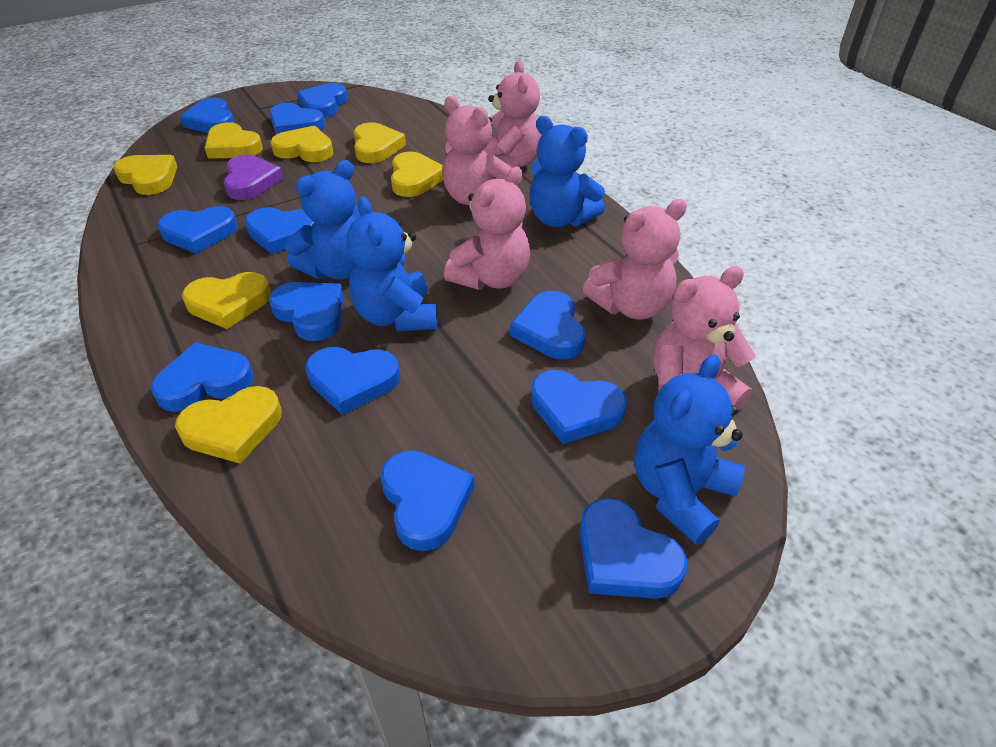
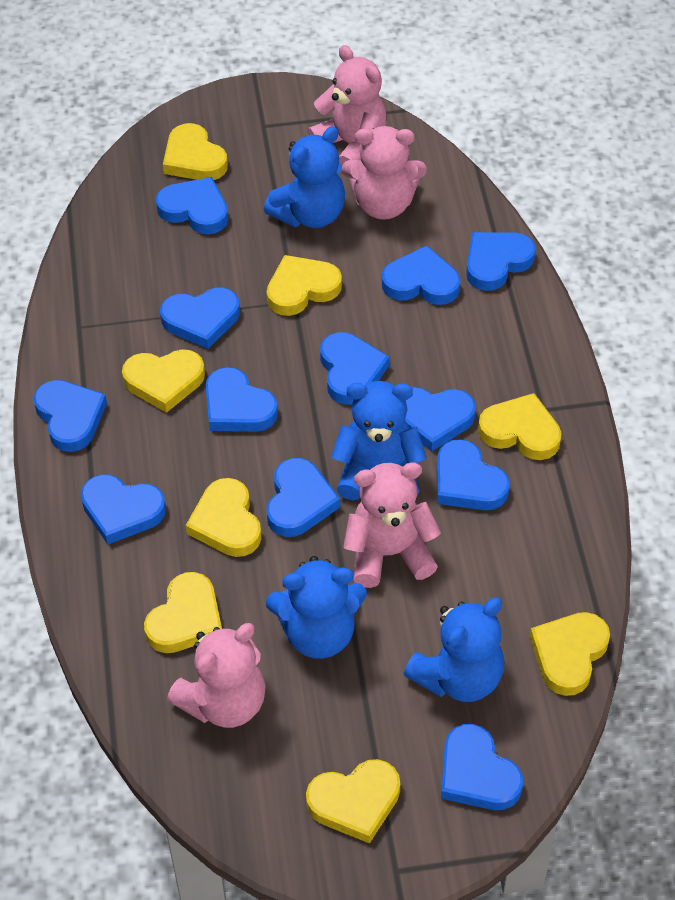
pink teddy bear: [442,96,512,205] [444,166,530,290] [483,60,542,168] [582,199,687,320] [653,266,755,410] = 5 -> [167,623,266,728] [307,45,387,169] [342,126,427,220] [343,462,441,588] = 4
purple heart: [223,155,283,200] = 1 -> none = 0
yellow heart: [114,155,178,195] [175,386,282,464] [182,272,271,329] [205,122,263,159] [270,126,333,162] [354,123,406,163] [391,152,443,197] = 7 -> [122,349,205,413] [144,572,222,653] [163,123,228,180] [186,478,262,557] [267,255,342,316] [306,759,400,844] [478,393,562,460] [530,612,610,696] = 8

